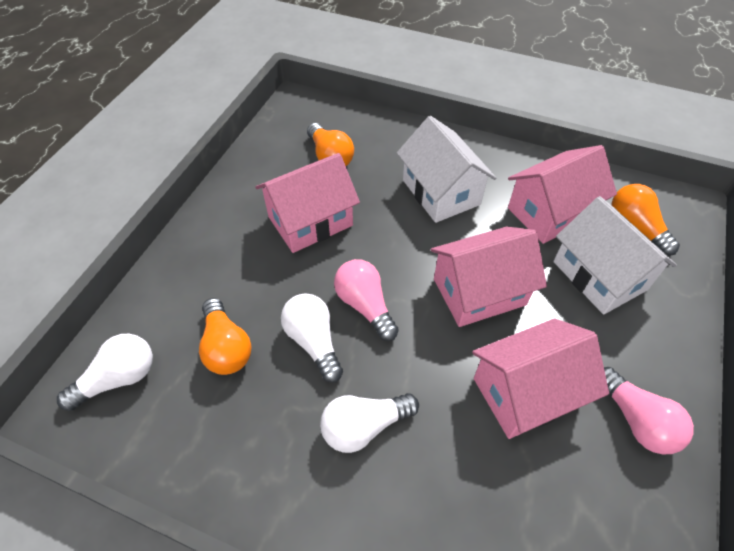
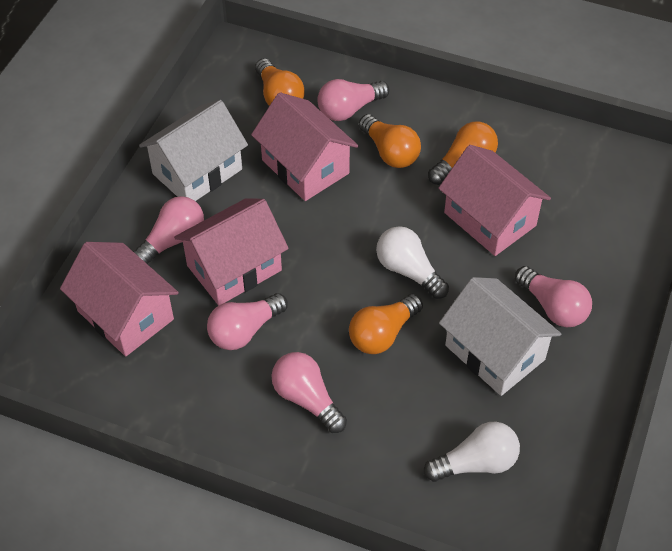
orange light bulb: [199,298,252,375] [307,123,354,166] [612,184,680,256] = 3 -> [255,58,305,106] [349,294,423,354] [359,114,421,168] [428,121,498,185] = 4
pink light bulb: [334,259,399,341] [604,367,694,454] = 2 -> [133,196,204,264] [207,293,288,350] [272,352,347,433] [317,79,390,121] [515,266,592,327] = 5
white light bulb: [57,334,153,411] [281,293,343,383] [320,393,419,453] = 3 -> [376,226,449,299] [424,422,520,482] = 2

